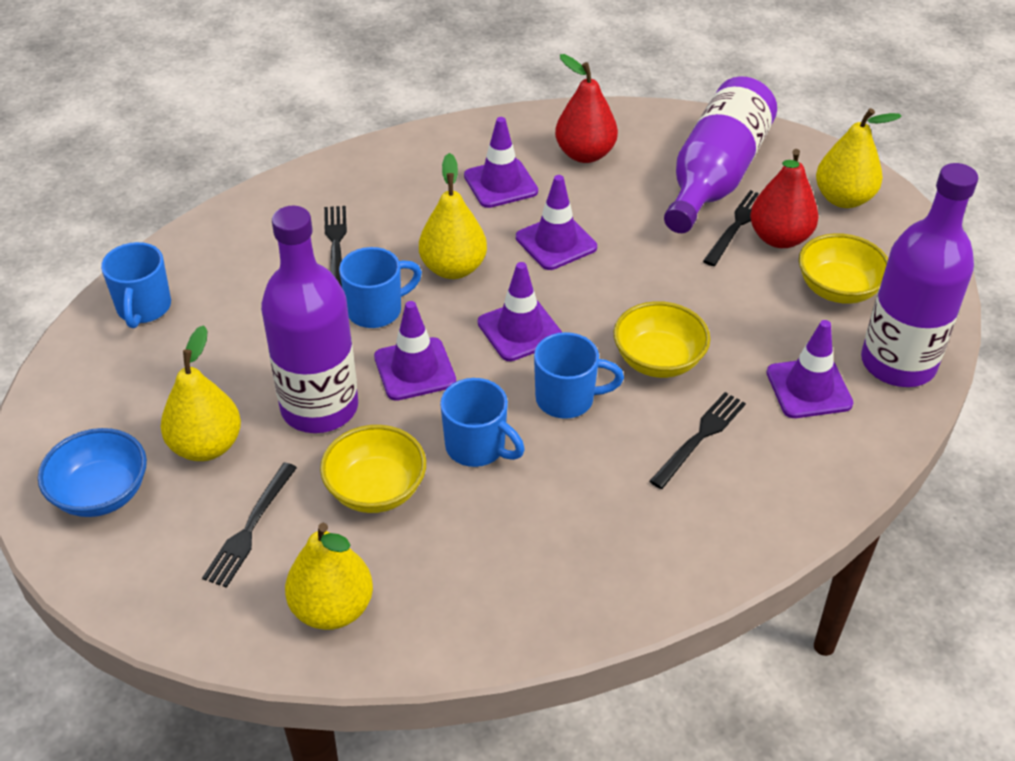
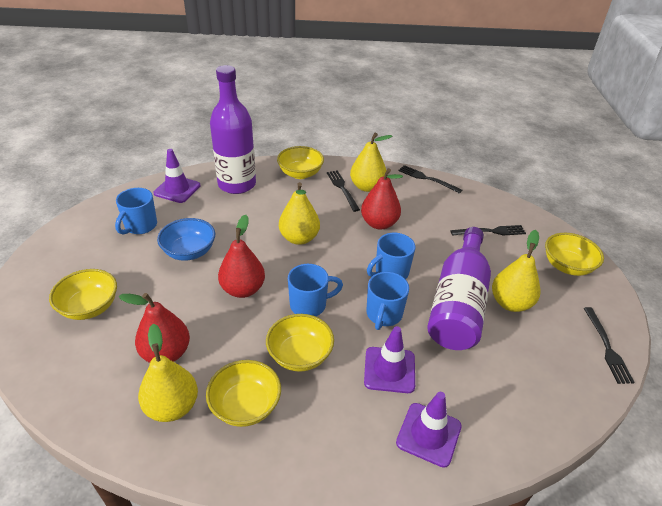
purple bottle: [261,206,358,433] [664,76,777,233] [861,163,978,387] = 3 -> [210,65,256,194] [427,227,491,350] = 2
purple traffic cone: [374,301,456,401] [464,117,538,208] [478,262,563,361] [516,175,597,270] [767,320,853,418] = 5 -> [153,149,201,203] [364,326,415,393] [396,392,462,468] = 3
red pear: [555,54,618,163] [750,149,819,248] = 2 -> [119,293,190,363] [218,215,265,298] [361,168,403,230] = 3
yellow bowl: [320,425,426,513] [614,301,710,378] [799,233,888,304] = 3 -> [49,269,117,320] [206,360,281,427] [266,314,334,372] [277,146,324,179] [545,233,604,276] = 5

